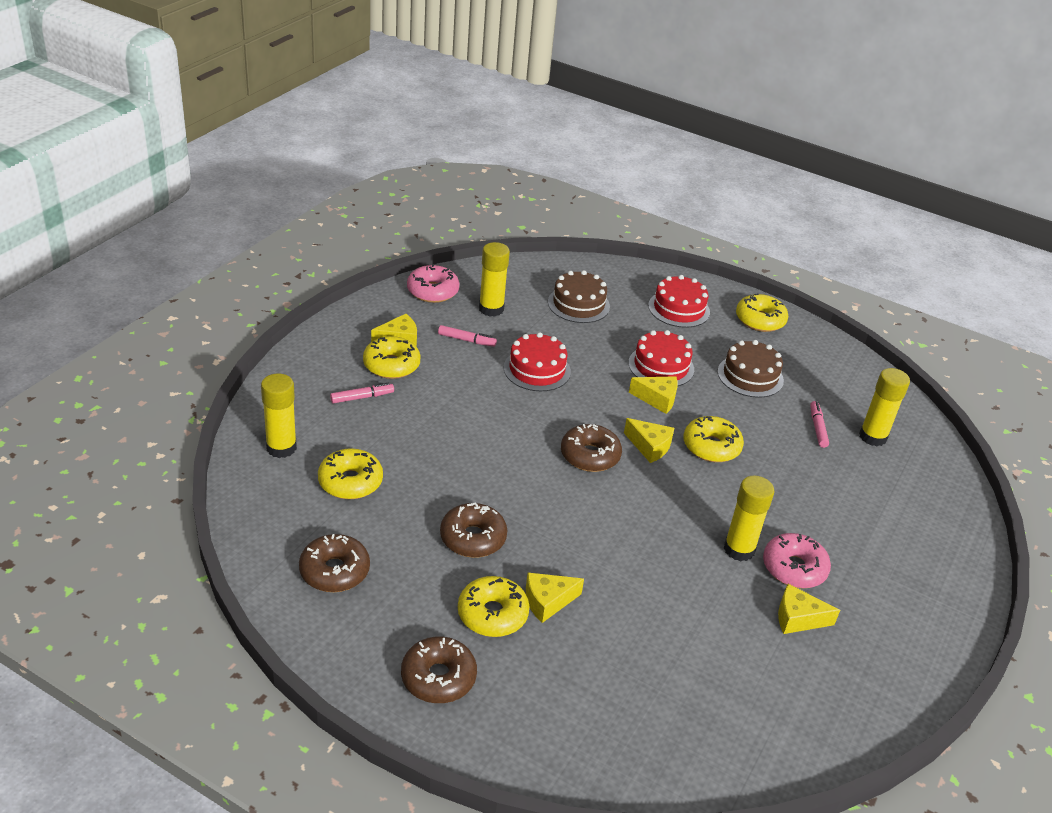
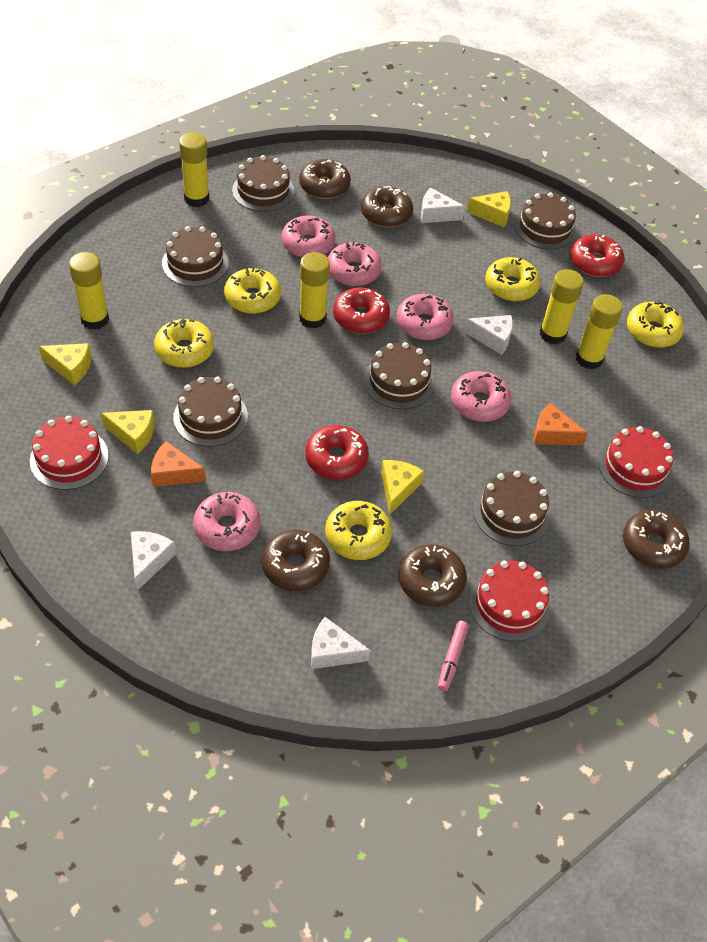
brown cake: [548,270,610,323] [717,340,784,398] = 2 -> [162,226,229,287] [173,377,248,447] [232,155,294,212] [364,342,435,409] [473,471,551,546] [514,192,577,250] = 6
brown donut: [299,534,370,592] [401,636,477,703] [440,502,507,558] [561,424,622,472] = 4 -> [262,530,330,591] [299,159,351,199] [361,186,413,228] [399,544,467,607] [623,510,690,569] = 5
orange cheese: none = 0 -> [151,441,206,487] [534,403,587,445] = 2
pink donut: [407,264,459,303] [763,533,831,588] = 2 -> [193,492,260,551] [281,216,336,258] [327,242,382,286] [397,294,454,340] [451,371,511,422] = 5
pink marker: [330,383,394,403] [438,325,497,347] [810,401,829,448] = 3 -> [438,621,469,691] = 1
red donut: none = 0 -> [305,425,369,480] [333,287,390,334] [570,234,624,277] = 3
white cheese: none = 0 -> [131,531,176,591] [311,617,371,669] [421,188,465,223] [464,315,513,355] = 4
yellow cheese: [371,314,417,347] [526,573,584,623] [624,418,674,463] [629,376,678,414] [778,584,840,634] = 5 -> [39,343,91,385] [101,410,154,454] [381,460,424,515] [467,191,511,227] = 4
yellow glue stick: [261,374,297,458] [479,242,510,317] [724,476,775,561] [859,368,910,446] = 4 -> [69,252,109,330] [179,132,209,207] [299,252,330,329] [540,269,584,344] [576,294,623,369] = 5

